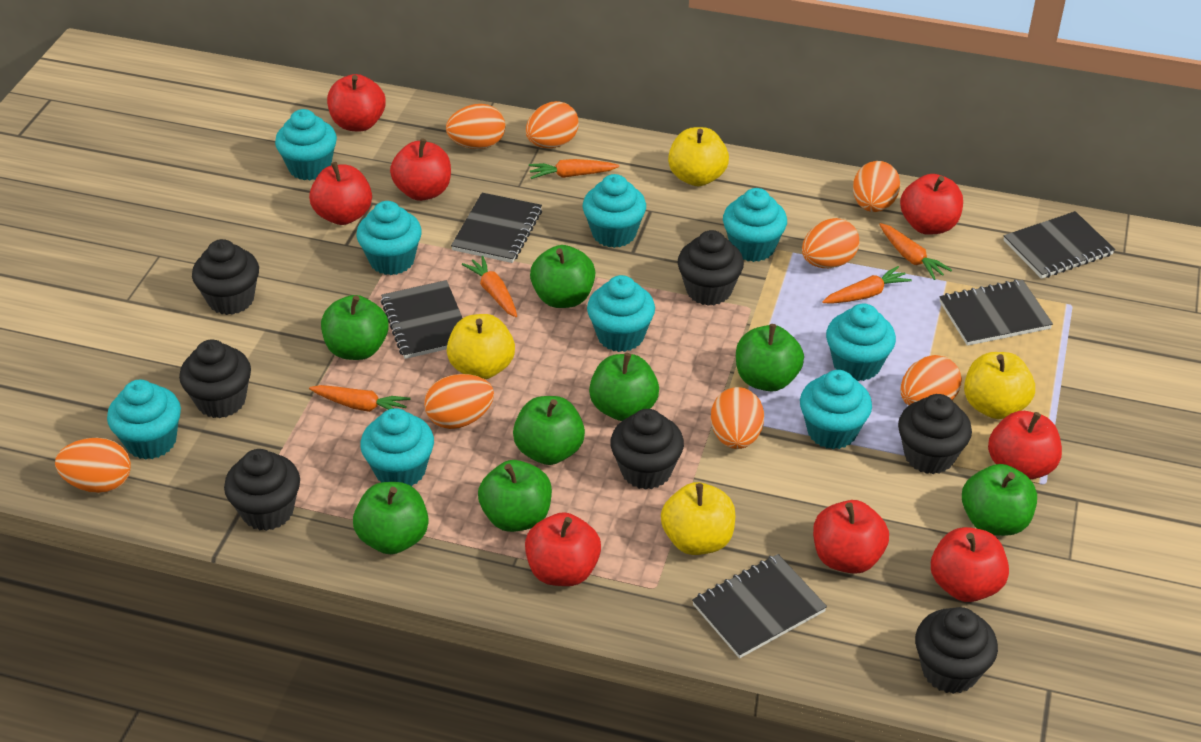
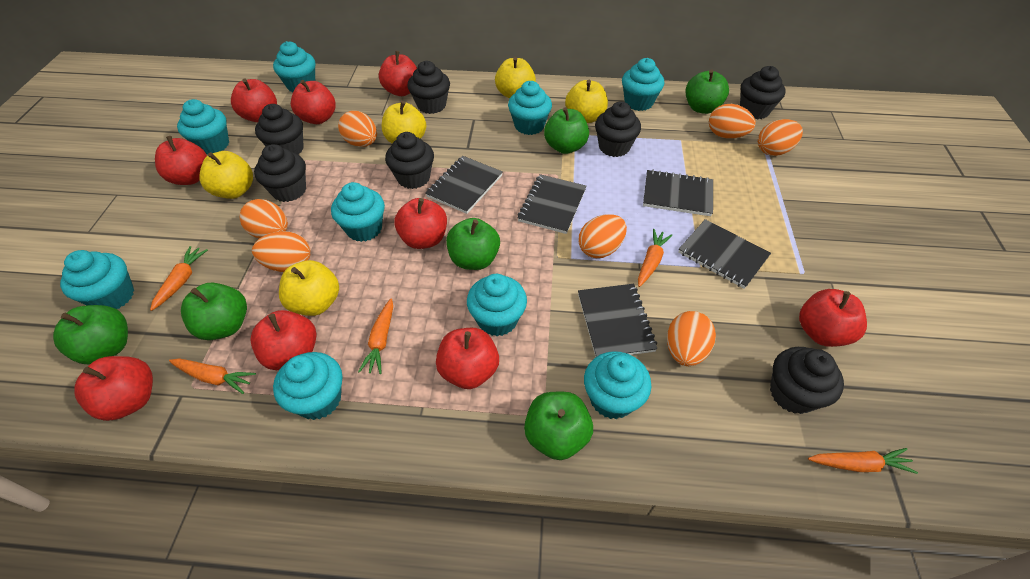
green apple: [321,295,389,360] [353,482,429,554] [478,460,552,532] [513,396,585,465] [530,245,595,308] [589,353,659,421] [736,324,804,392] [962,464,1037,536] = 8 -> [53,305,128,365] [181,283,247,340] [446,218,500,270] [524,392,593,460] [544,107,589,154] [686,69,729,114] = 6
orange egg: [55,438,131,493] [424,374,494,429] [446,104,505,149] [526,101,579,148] [711,387,764,449] [802,218,859,268] [853,161,901,212] [900,355,962,406] = 8 -> [239,199,288,238] [252,231,311,272] [338,111,377,147] [578,214,627,258] [667,311,716,366] [709,104,756,139] [758,119,803,156] = 7
red apple: [309,162,372,225] [327,74,386,131] [390,138,451,201] [525,512,601,586] [813,500,889,574] [900,174,963,235] [931,527,1009,602] [988,411,1062,480] = 8 -> [75,356,153,421] [155,136,207,185] [231,78,277,122] [251,310,317,370] [291,80,335,124] [379,51,417,96] [394,198,447,249] [436,328,499,389] [799,289,867,347] = 9
yellow apple: [447,314,515,379] [661,482,735,555] [668,127,729,186] [964,352,1035,419] = 4 -> [199,151,253,199] [279,260,339,316] [382,101,426,143] [495,57,536,99] [565,80,608,123] = 5

